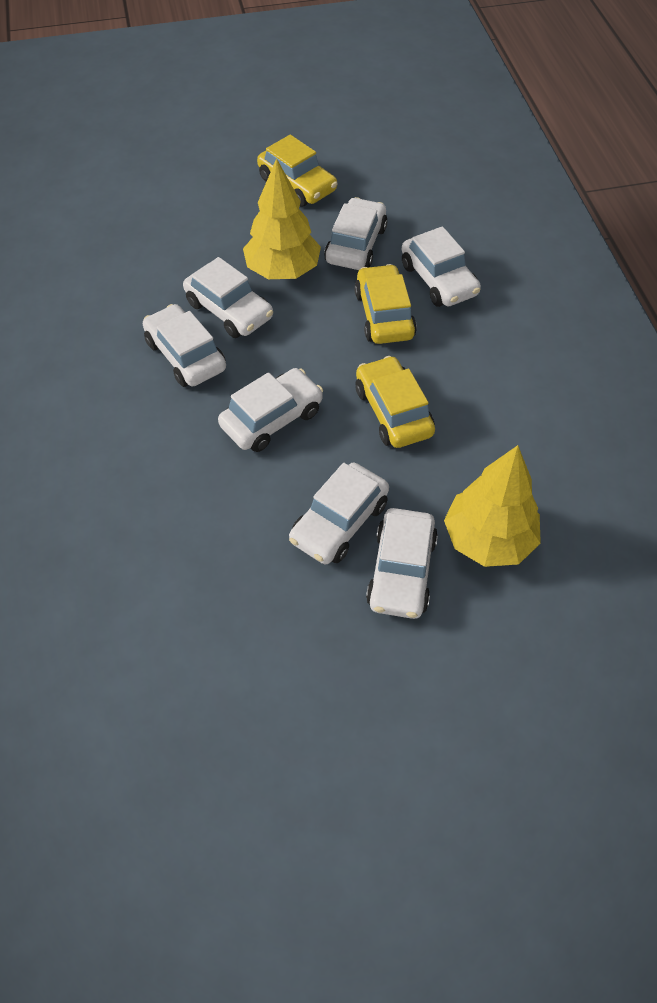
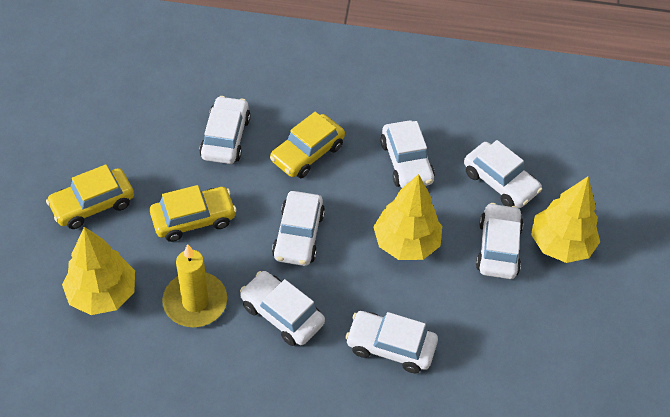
yellow candle: none = 0 -> [162,244,227,327] = 1
yellow tree: [243,158,321,279] [444,445,541,567] = 2 -> [62,227,135,315] [373,174,442,260] [531,177,600,263] = 3

